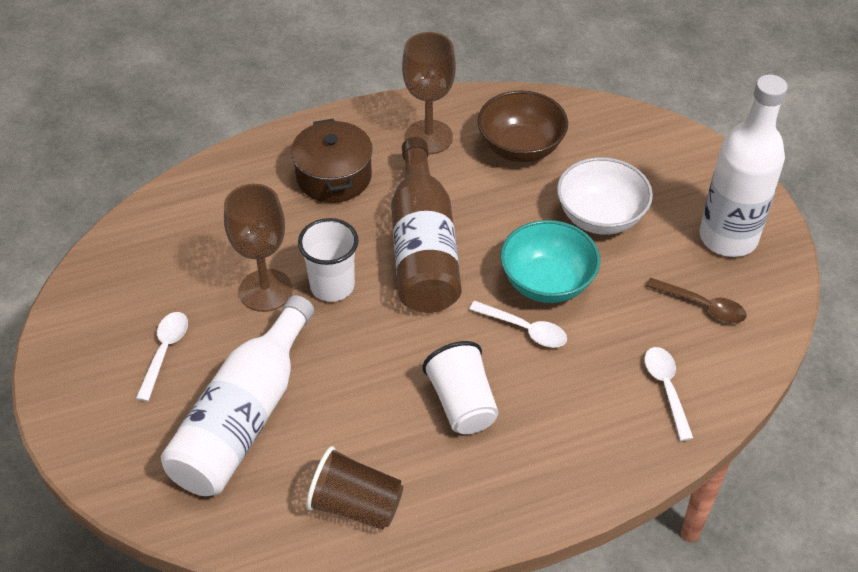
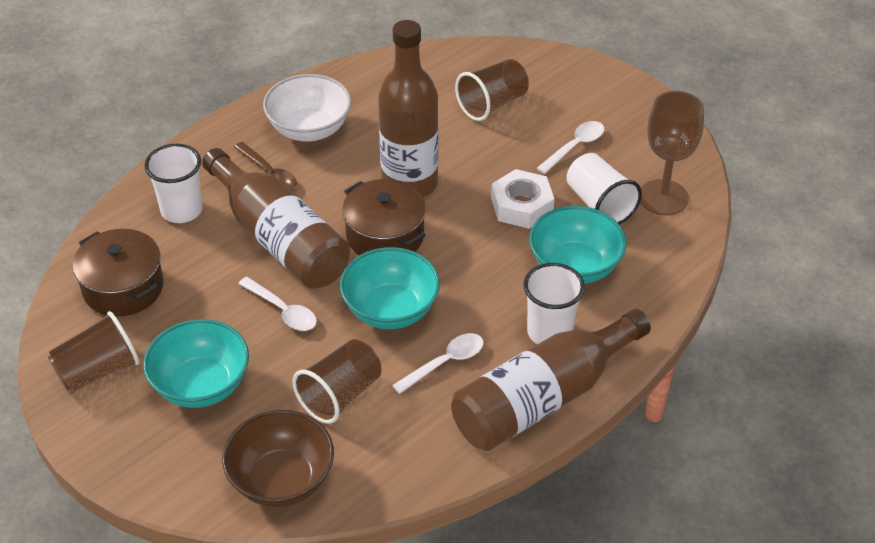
brown bottle: [391,137,461,313] = 1 -> [202,148,350,289] [378,20,439,197] [451,309,651,451] = 3
brown cup: [306,446,403,530] = 1 -> [48,311,140,393] [293,339,381,424] [455,59,529,121] = 3
brown goblet: [224,184,293,312] [402,32,456,154] = 2 -> [640,91,704,215] = 1
brown pot: [291,119,373,203] = 1 -> [73,229,164,317] [342,179,426,255] = 2
turquoise bowl: [500,220,600,303] = 1 -> [143,319,249,408] [340,247,440,329] [529,206,627,284] = 3
white bottle: [161,295,314,496] [700,75,788,257] = 2 -> none = 0
white cup: [298,218,359,302] [422,341,499,434] = 2 -> [144,144,203,223] [523,263,585,344] [567,153,642,225] = 3
white nut: none = 0 -> [491,169,554,229] = 1

